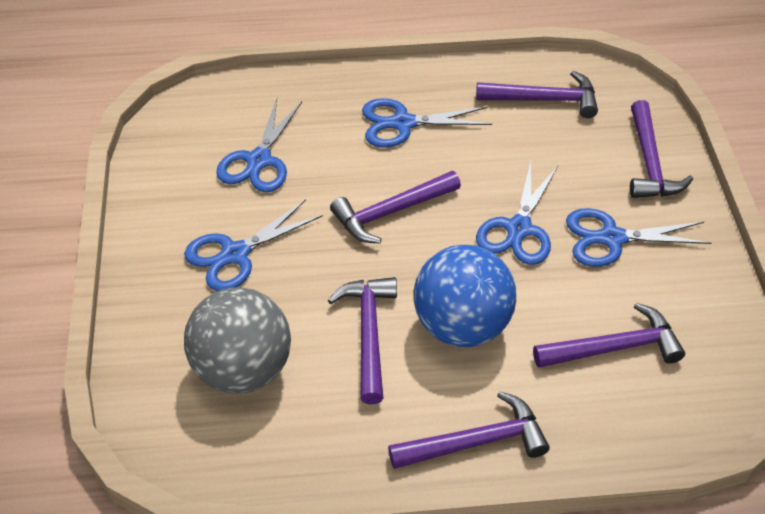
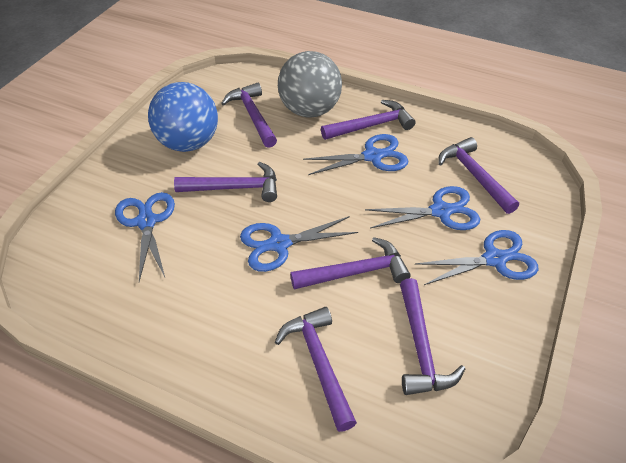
purple hammer: [328,277,397,404] [330,171,461,244] [388,391,550,469] [476,71,598,118] [533,303,685,368] [630,100,693,198] = 6 -> [174,162,277,202] [221,83,277,148] [275,307,357,432] [290,237,410,289] [321,100,415,140] [400,278,465,395] [438,137,519,214] = 7

